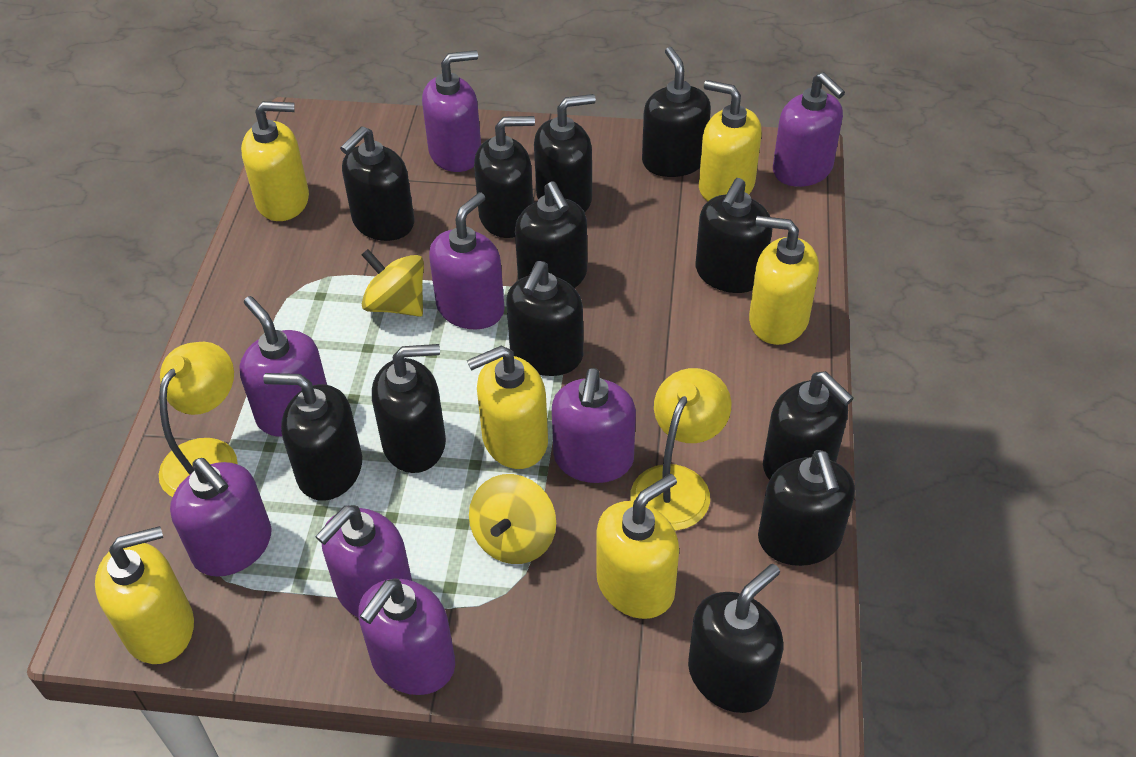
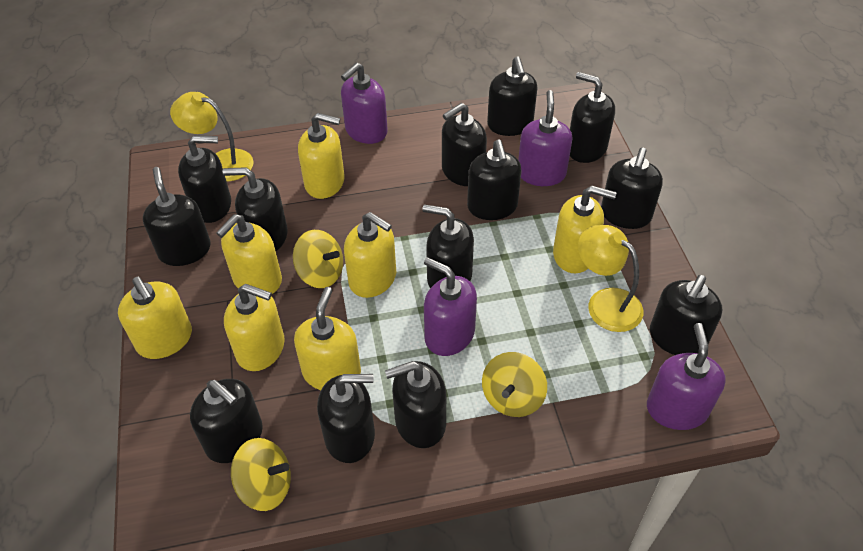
black soap dispenser: [263,373,362,501] [340,126,414,241] [372,344,446,473] [474,116,535,238] [506,261,583,376] [515,182,587,288] [534,94,596,212] [642,47,711,177] [688,564,783,713] [696,178,772,293] [758,450,855,566] [763,371,853,480] = 12 -> [143,167,211,266] [178,135,231,223] [190,379,263,463] [222,167,288,251] [317,374,375,463] [385,361,446,448] [422,204,474,288] [442,103,487,186] [467,140,522,220] [487,57,537,136] [570,72,615,163] [601,148,663,229] [650,275,722,355] = 13
purple soap dispenser: [170,458,272,577] [239,296,327,437] [315,505,412,618] [359,578,455,695] [422,50,481,172] [429,192,505,329] [552,368,636,483] [773,72,845,187] = 8 -> [341,63,388,144] [424,257,477,356] [518,90,572,186] [647,323,726,430] = 4
yellow soap dispenser: [95,526,194,664] [241,101,309,221] [467,346,548,469] [597,474,679,619] [699,80,762,201] [749,216,819,345] = 6 -> [118,277,192,359] [216,214,282,294] [224,284,285,371] [294,287,361,390] [298,113,345,199] [344,212,396,298] [553,186,616,273] = 7
yellow spinning top: [362,249,424,317] [469,474,556,564] = 2 -> [231,438,291,511] [293,230,343,288] [482,352,547,417] = 3

